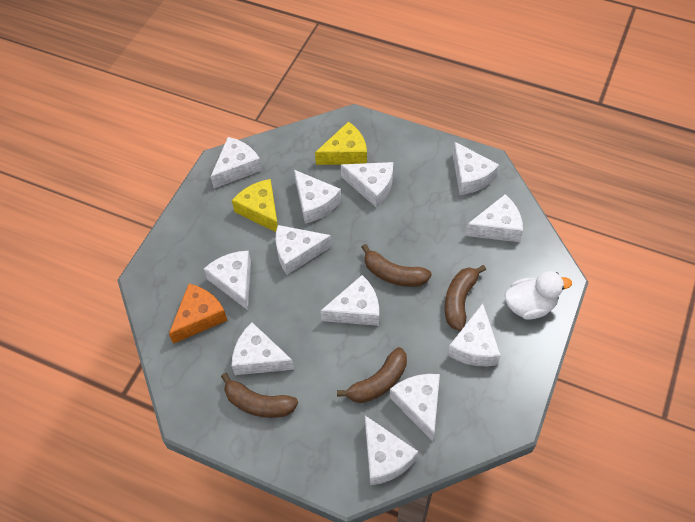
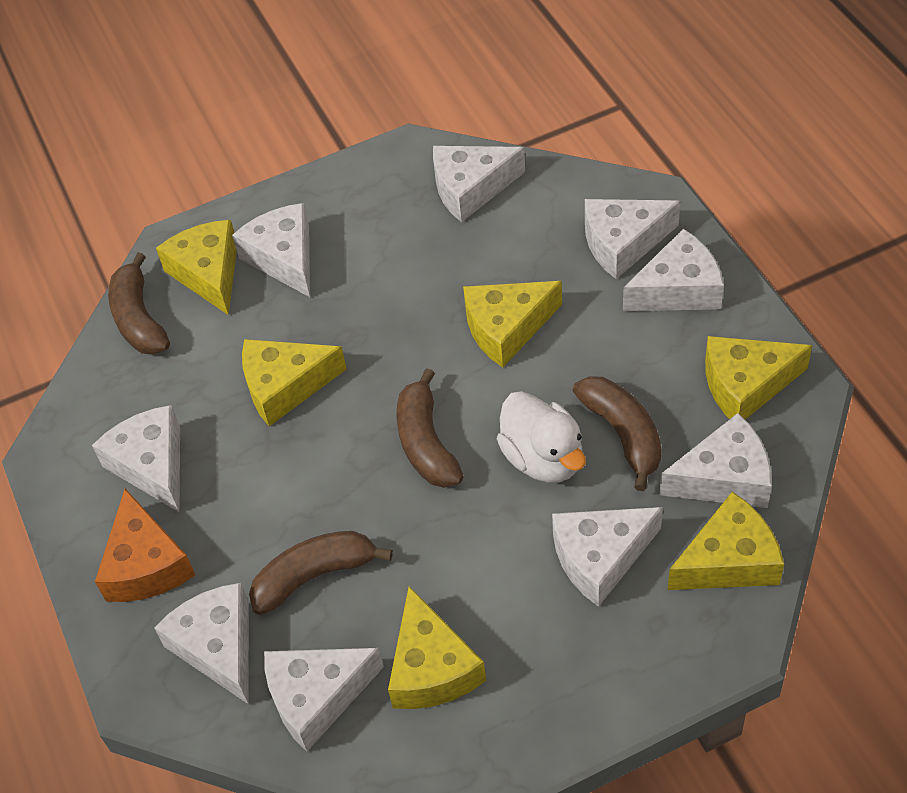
white cheese: [204,251,251,310] [211,137,262,188] [232,323,294,375] [276,225,332,275] [294,170,341,224] [320,275,379,326] [341,162,393,208] [365,416,418,485] [389,374,440,441] [448,303,501,366] [453,141,499,195] [465,194,523,242] = 12 -> [92,405,180,512] [154,583,249,704] [232,203,310,297] [264,648,384,751] [433,146,525,222] [552,507,663,607] [585,199,680,279] [623,229,724,311] [660,413,772,508] = 9
yellow cheese: [232,179,278,232] [315,122,367,165] = 2 -> [156,220,237,315] [242,339,347,426] [388,586,486,709] [463,281,562,367] [668,492,784,590] [705,336,812,420] = 6

